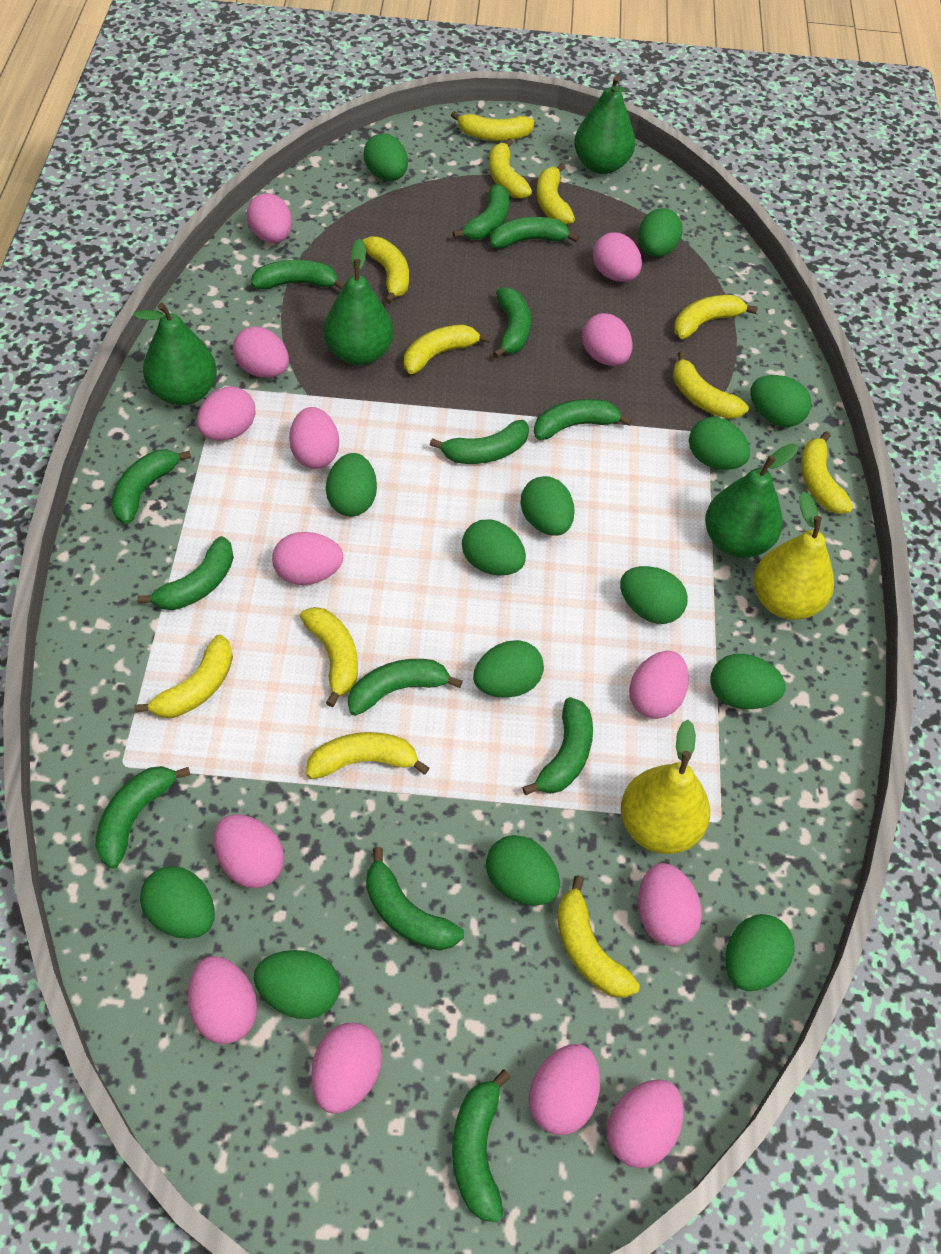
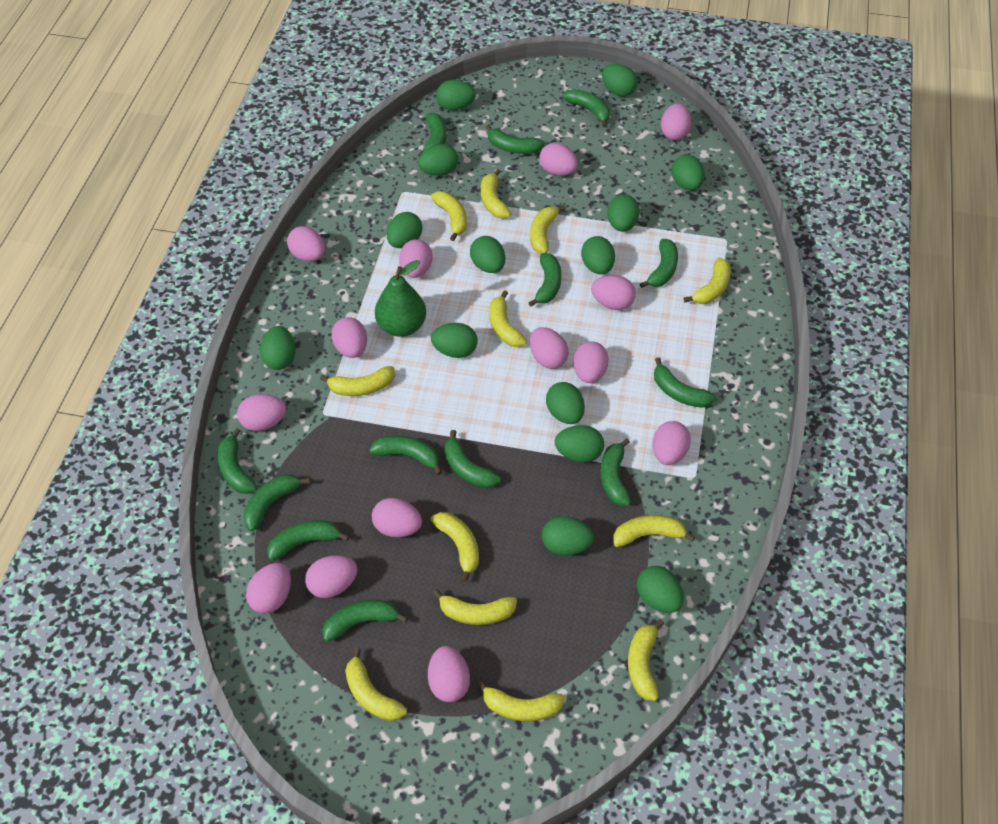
green pear: [133,303,217,405] [324,239,394,365] [574,75,635,174] [705,443,798,558] = 4 -> [375,260,426,337] = 1
yellow pear: [621,720,710,854] [754,491,834,620] = 2 -> none = 0

